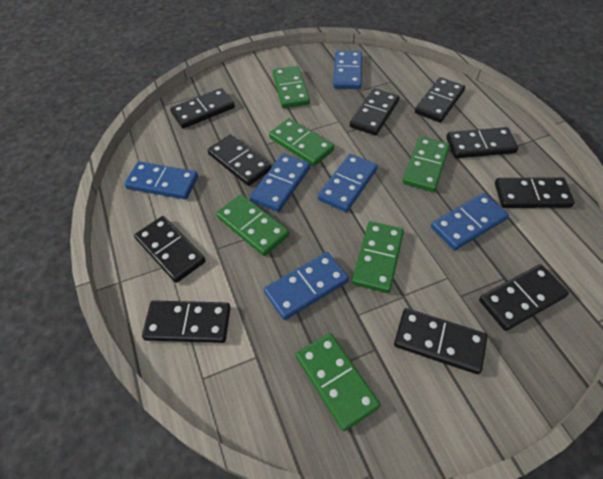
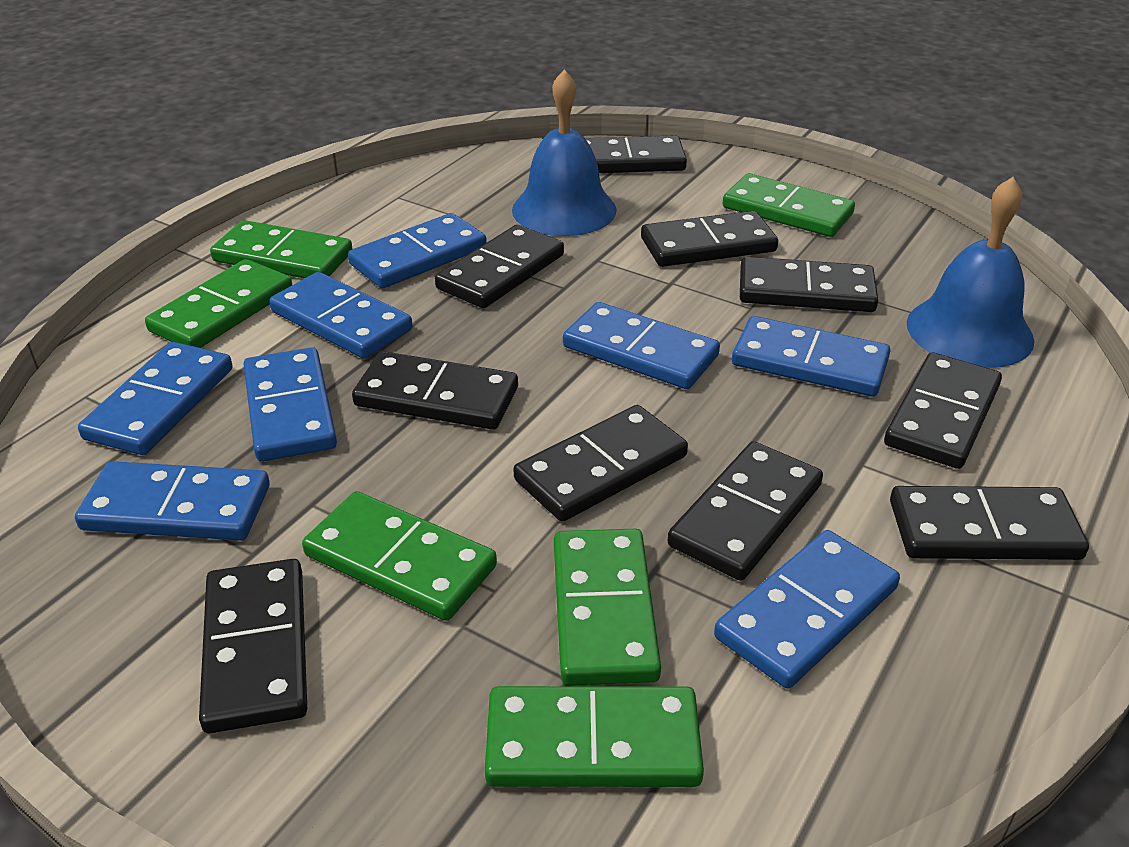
blue bell: none = 0 -> [512,70,617,236] [907,177,1035,368] = 2
blue domino: [124,161,198,199] [250,153,310,212] [264,252,349,320] [318,154,378,212] [333,51,362,89] [431,193,509,250] = 6 -> [75,461,270,541] [78,342,233,455] [244,347,337,462] [269,272,413,359] [348,213,487,288] [563,302,720,389] [714,530,900,688] [732,316,890,397] = 8

